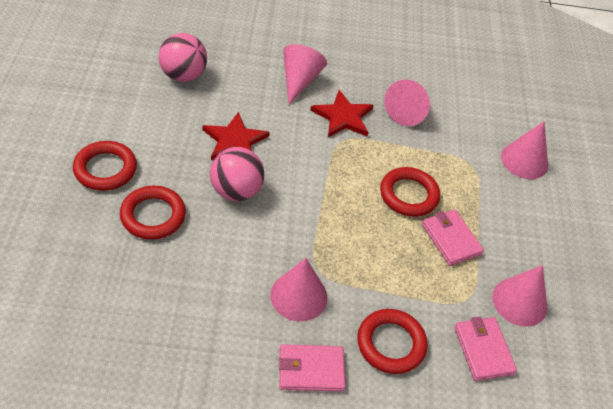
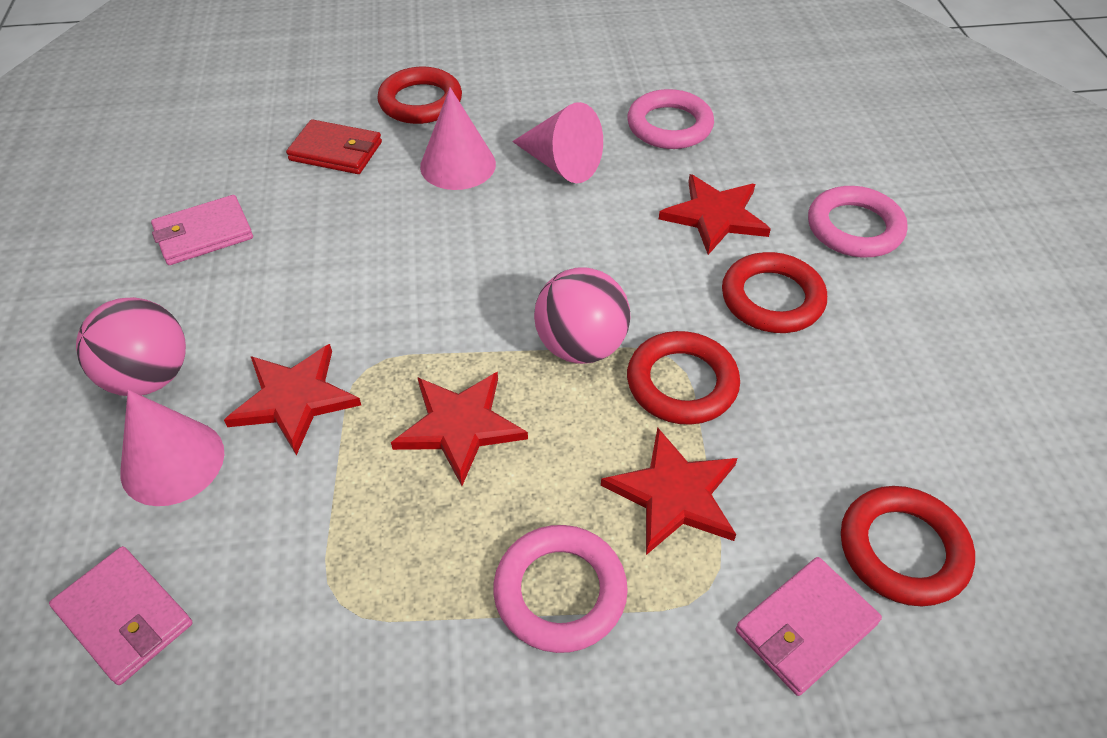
pink cone: [270,258,327,322] [283,44,327,104] [384,79,430,126] [492,265,547,327] [501,121,548,179] = 5 -> [120,390,224,506] [420,87,496,190] [512,102,603,183] = 3
pink ring: none = 0 -> [493,525,628,653] [627,89,714,149] [808,186,908,258] = 3
red star: [202,112,270,160] [310,90,374,137] = 2 -> [224,344,361,456] [391,372,528,486] [601,427,737,555] [659,174,771,255] = 4
red wallet: none = 0 -> [286,119,382,174] = 1

